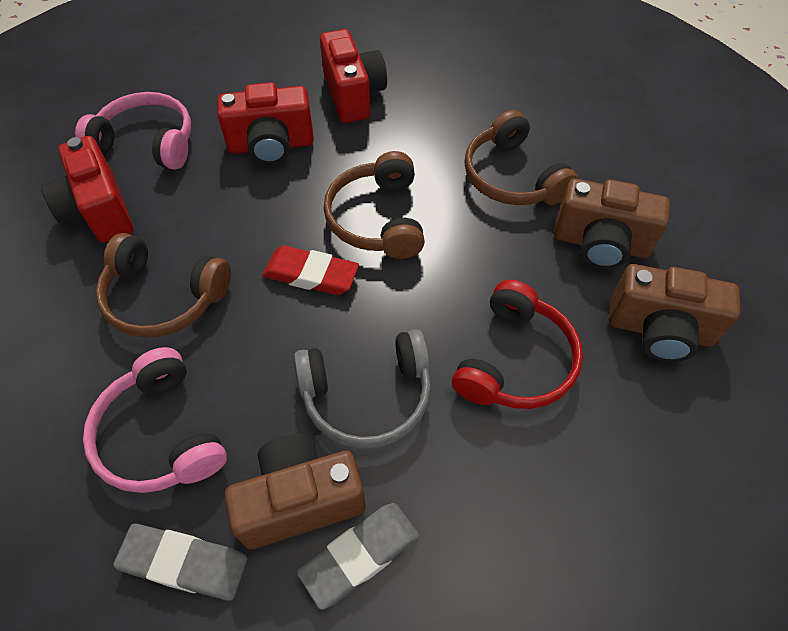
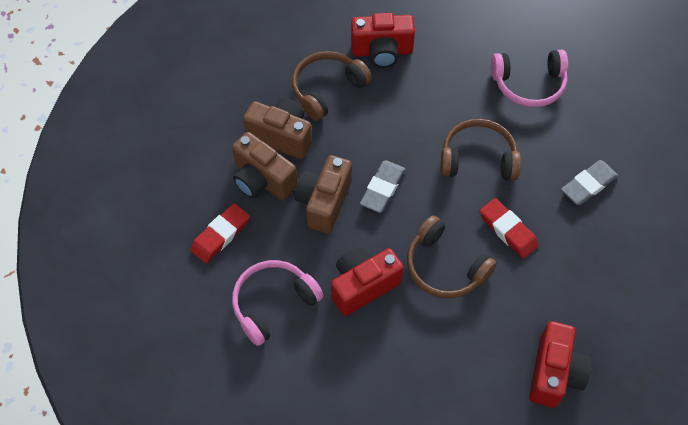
grey headphones: [294,329,431,449] = 1 -> none = 0
red eraser: [262,246,359,295] = 1 -> [190,203,250,263] [480,198,539,259] = 2
red headphones: [452,280,583,409] = 1 -> none = 0

